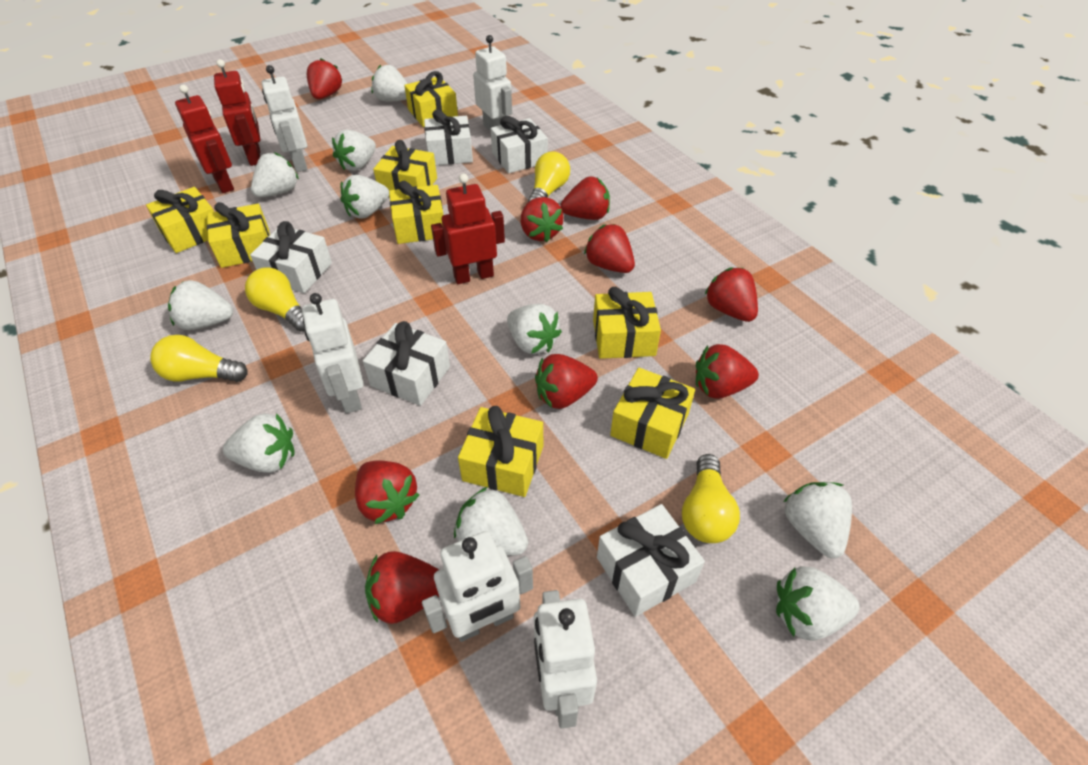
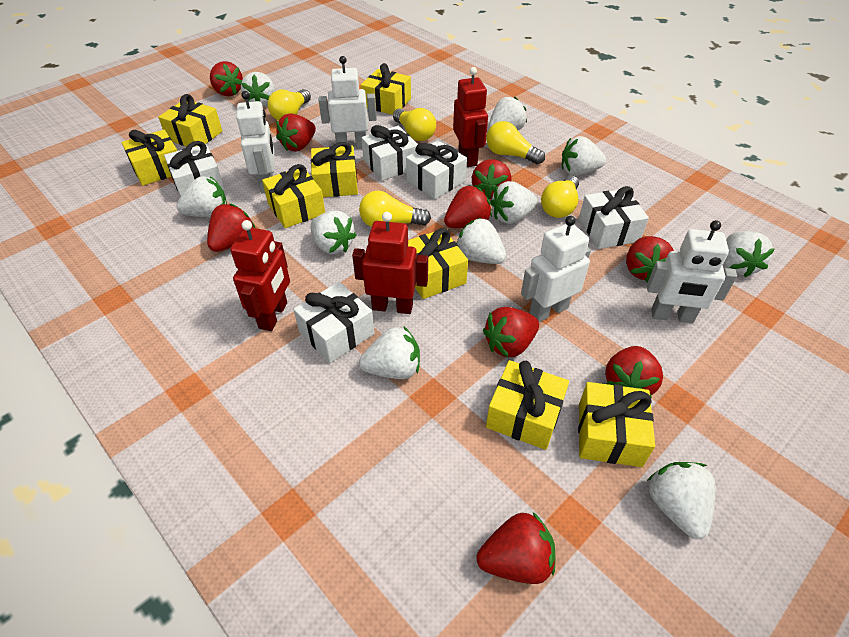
white robot: [262,65,308,172] [302,293,364,413] [422,531,533,642] [473,35,512,130] [534,590,597,729] = 5 -> [236,91,275,193] [319,56,377,149] [521,216,591,322] [647,220,737,323] = 4
yellow light bulb: [150,335,248,382] [245,267,306,332] [528,151,570,202] [682,454,740,543] = 4 -> [268,89,311,121] [359,191,431,227] [393,108,436,141] [486,121,545,164] [541,176,579,218] = 5

